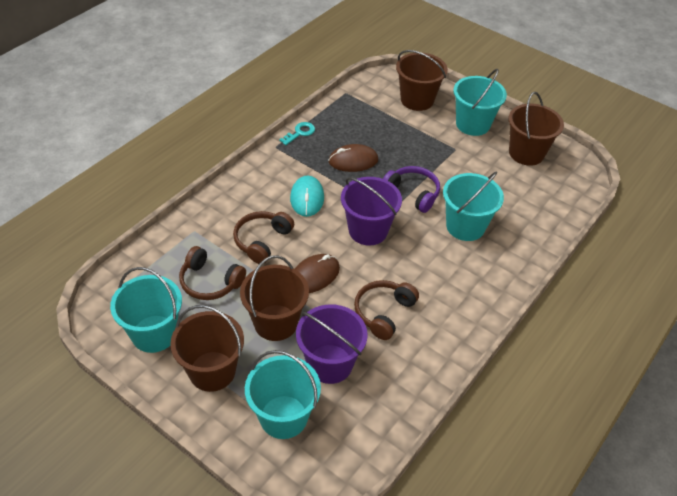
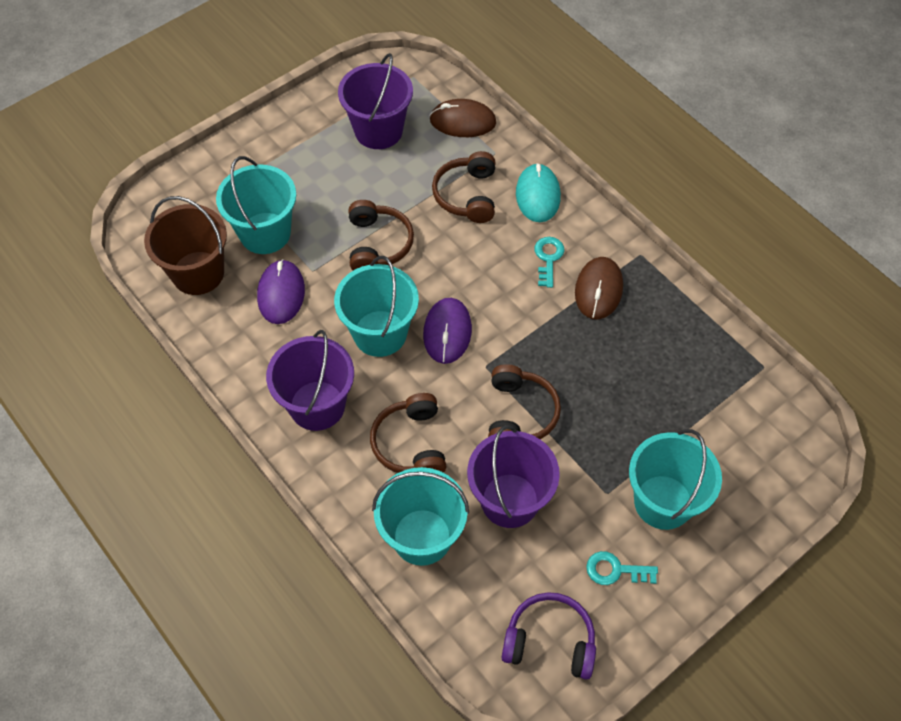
brown bucket: [170,305,244,392] [240,255,309,341] [396,50,448,111] [508,92,564,166] = 4 -> [144,196,227,295] = 1
brown headphones: [179,246,246,300] [233,211,294,264] [354,280,419,340] = 3 -> [349,200,414,270] [370,393,446,473] [432,151,495,223] [488,364,561,439] = 4
purple bucket: [296,304,368,384] [341,177,402,246] = 2 -> [266,330,354,431] [338,53,413,149] [467,425,560,528] = 3
purple mouse: none = 0 -> [257,259,305,324] [423,298,472,364] = 2
turquoise key: [279,122,315,145] = 1 -> [535,237,564,288] [586,551,658,585] = 2

